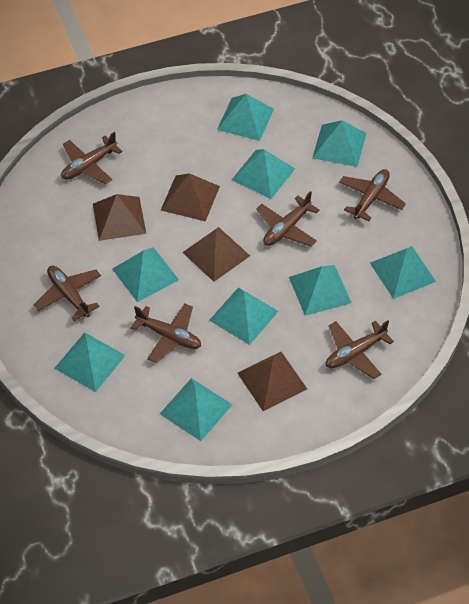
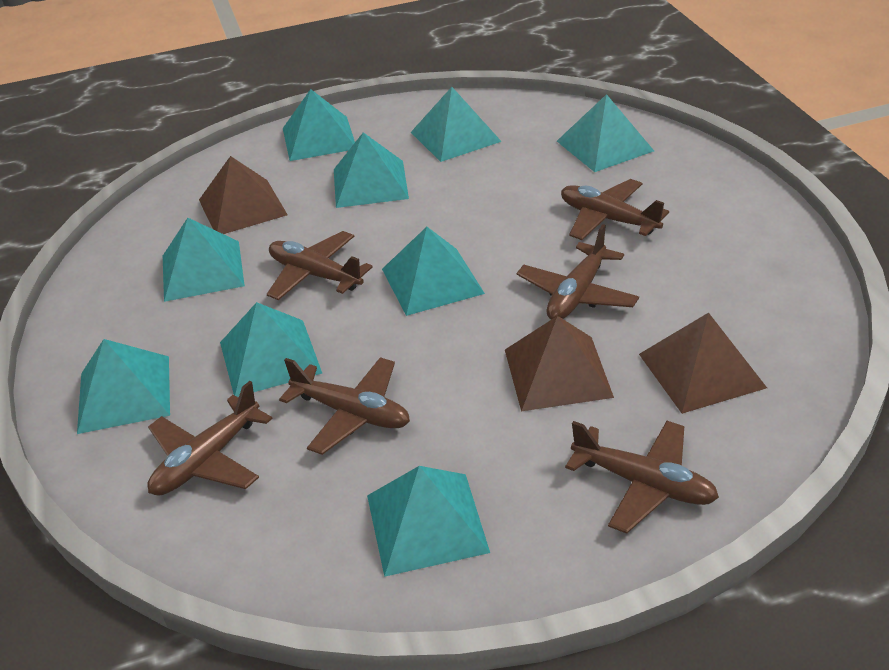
brown pyramid: [93,194,146,241] [161,173,220,222] [182,227,250,282] [238,352,307,411] = 4 -> [199,156,288,234] [505,316,614,411] [639,313,767,414] = 3

